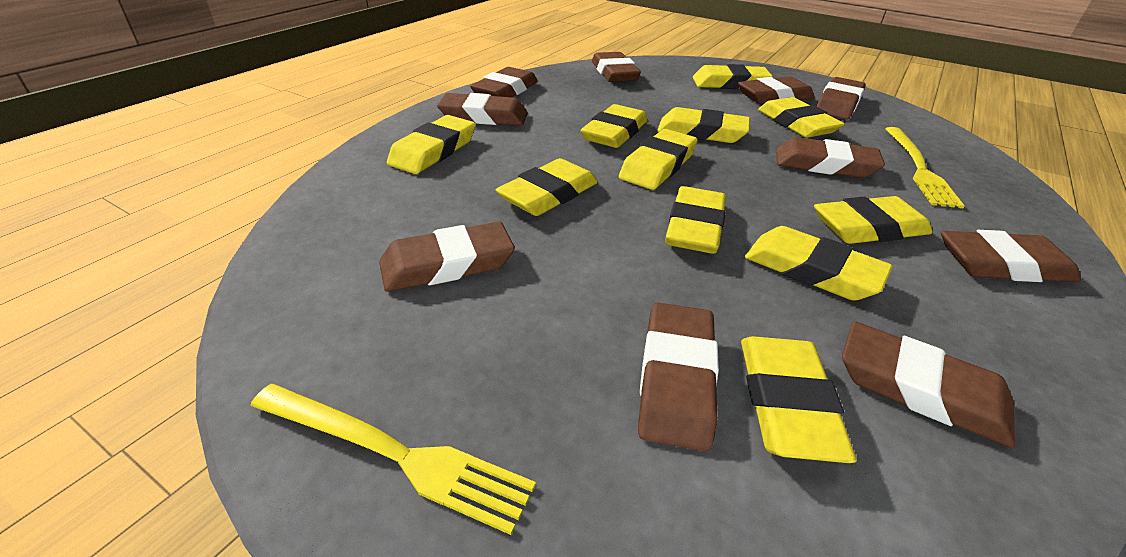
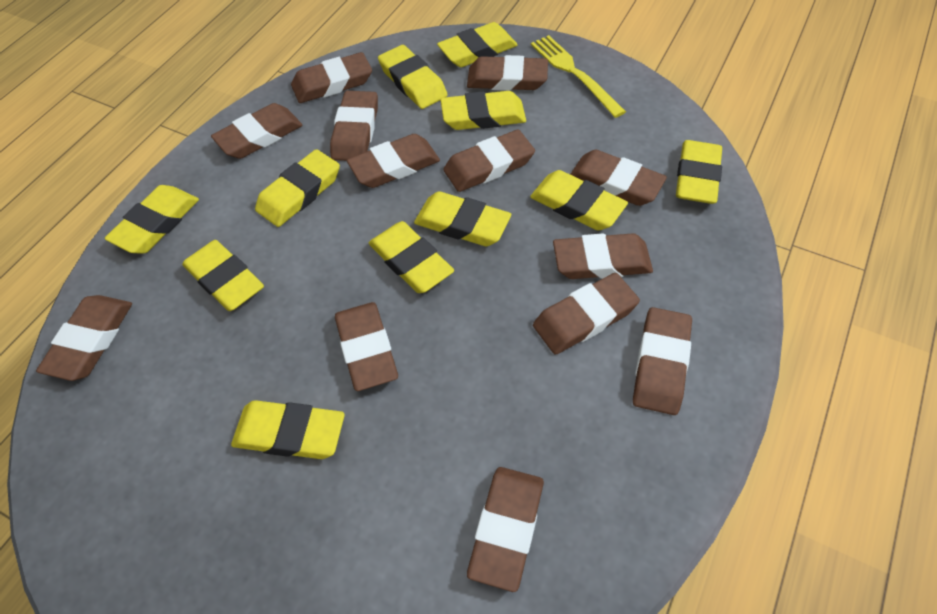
brown eraser: [379,222,515,292] [437,93,528,126] [470,67,538,97] [592,52,641,82] [638,303,719,451] [738,76,815,105] [776,137,885,178] [817,77,866,120] [842,321,1015,448] [941,230,1081,282] = 10 -> [36,295,132,381] [211,103,302,159] [291,52,372,103] [330,91,378,161] [335,302,398,391] [347,134,440,188] [443,130,535,192] [467,55,548,91] [467,467,544,592] [533,273,640,355] [553,233,653,279] [570,150,667,206] [633,307,692,415] = 13
yellow fork: [250,384,536,535] [885,127,965,208] = 2 -> [531,35,626,118] = 1

